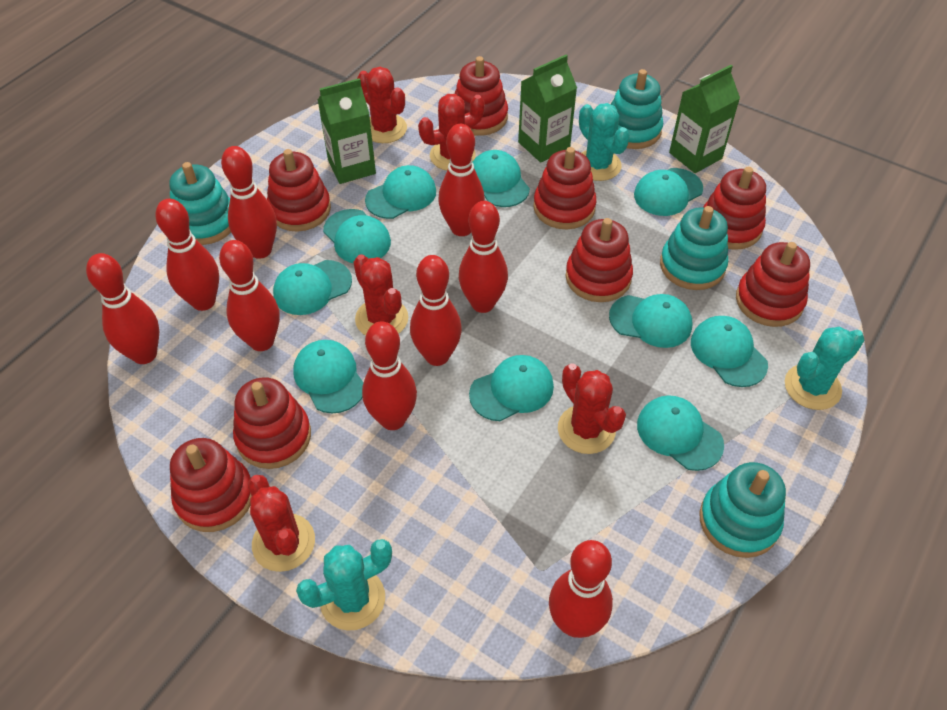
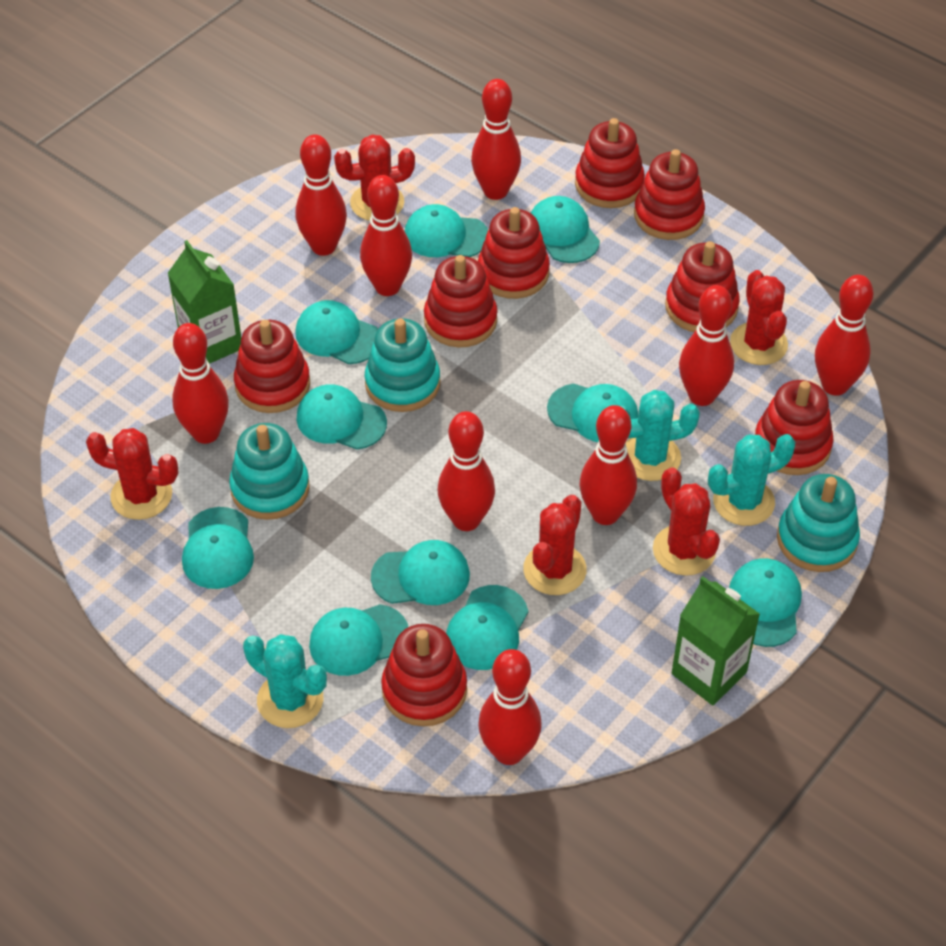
green carton: [318,78,376,184] [518,55,577,163] [669,65,740,173] = 3 -> [168,240,241,364] [672,576,760,705] = 2
turquoise stacking toy: [169,162,231,245] [611,69,663,149] [660,206,729,290] [699,462,786,558] = 4 -> [229,423,310,520] [365,318,440,412] [777,474,860,572] = 3

